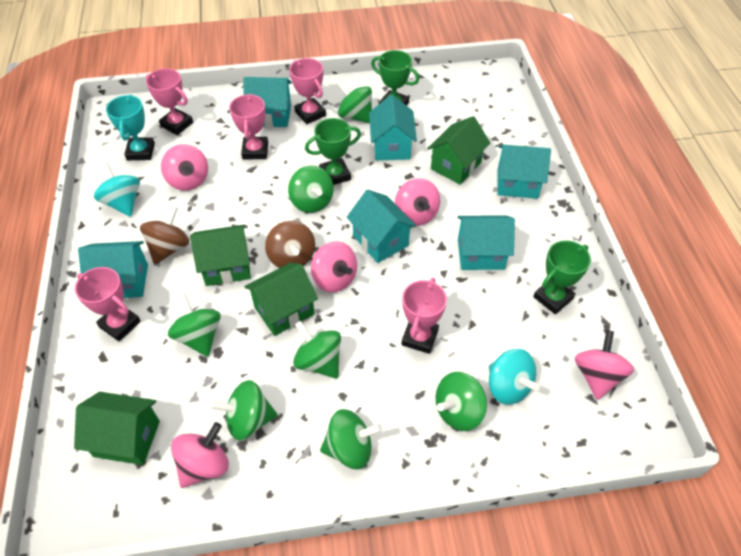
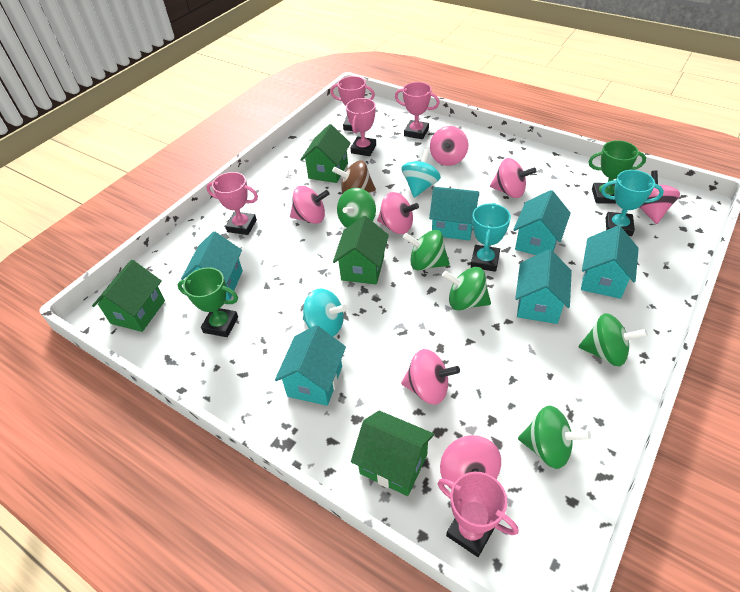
brown spinning top: [140,206,190,264] [265,221,315,268] = 2 -> [332,160,376,194] = 1
green spinning top: [168,293,221,357] [210,380,278,440] [288,165,334,213] [293,321,341,379] [320,409,382,469] [337,80,372,123] [435,372,487,431] = 7 -> [337,188,376,228] [403,230,450,270] [442,267,491,311] [518,406,591,469] [579,313,648,366] = 5
green trophy: [305,118,361,185] [371,50,419,106] [533,240,591,314] = 3 -> [177,267,238,337] [588,140,646,204] = 2
pink spinning top: [161,144,208,191] [171,422,229,488] [311,241,357,292] [395,178,440,226] [575,330,634,400] = 5 -> [290,186,329,224] [377,192,419,234] [401,349,460,405] [430,126,468,166] [440,435,501,489] [490,158,536,198] [639,170,680,224] = 7
turquoise trophy: [106,94,155,160] = 1 -> [471,203,511,272] [601,170,664,236] = 2

